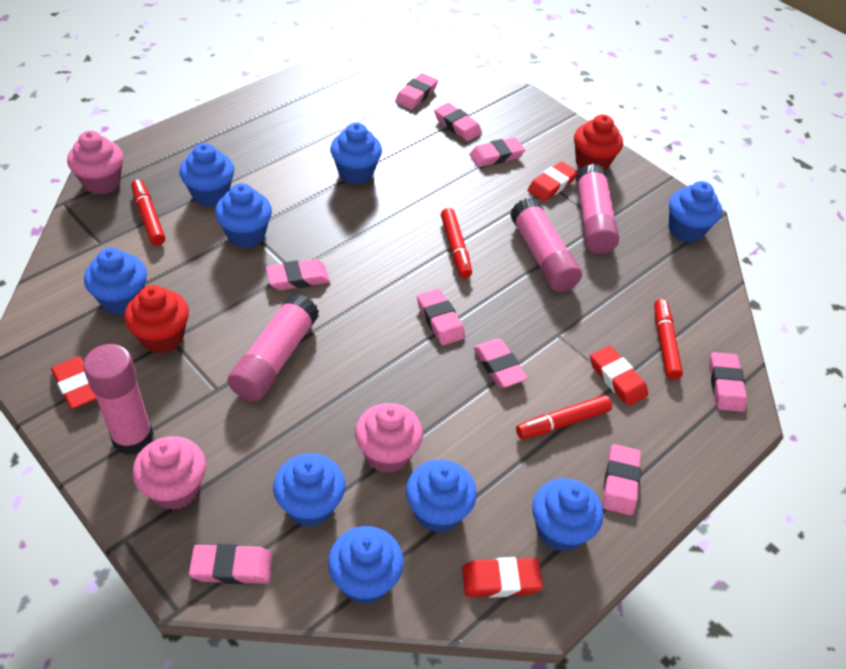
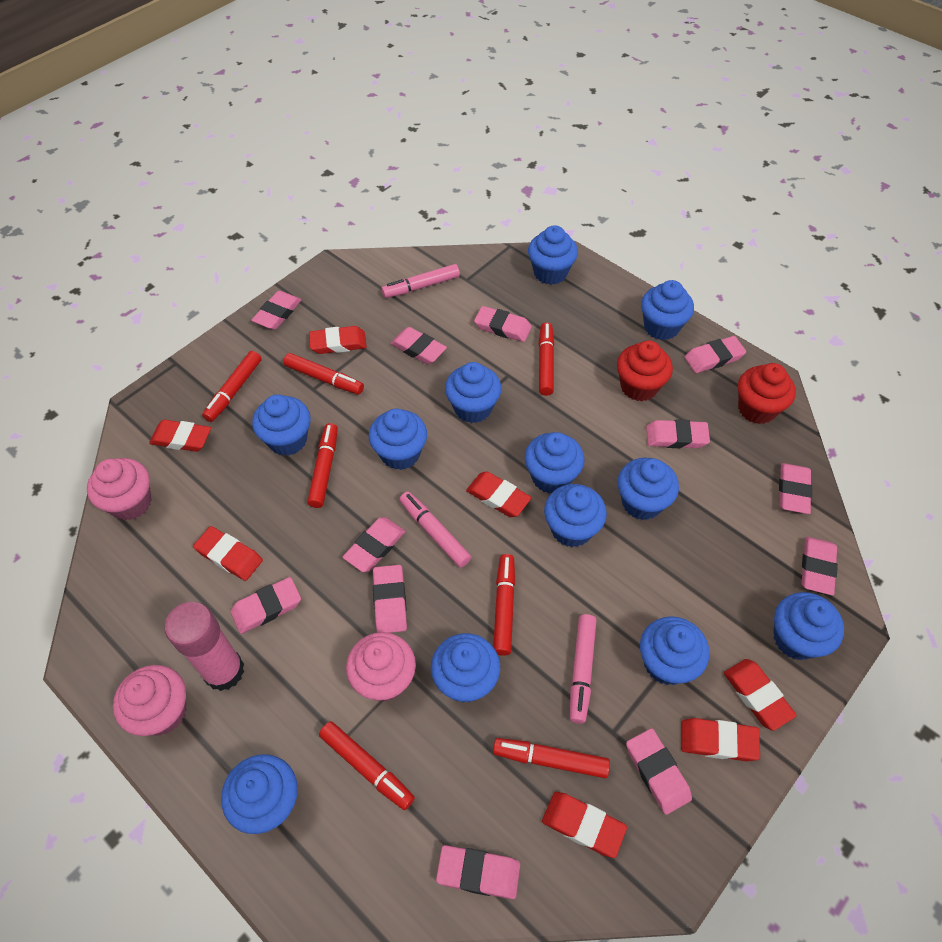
blue cupcake: [84,248,147,315] [179,143,234,207] [215,183,272,248] [273,453,345,527] [328,526,404,604] [330,123,382,184] [406,460,477,533] [532,478,603,552] [669,181,722,243] = 9 -> [221,755,298,834] [252,394,311,456] [369,409,427,470] [431,633,500,703] [445,362,501,423] [525,432,584,494] [528,225,578,285] [544,484,607,547] [618,458,679,520] [640,616,709,685] [641,280,694,340] [773,592,844,660] = 12
pink eraser: [189,544,272,584] [266,259,330,290] [395,73,438,110] [417,289,465,345] [434,103,482,141] [469,137,525,167] [473,339,528,388] [603,444,641,515] [709,352,747,412] = 9 -> [231,577,301,634] [251,291,302,330] [343,517,405,572] [373,565,407,633] [390,327,447,364] [436,845,520,899] [474,306,532,342] [626,728,692,815] [646,419,710,448] [685,336,746,373] [779,463,812,514] [801,537,838,595] = 12
pink glue stick: [83,344,154,455] [227,293,319,402] [510,198,582,292] [576,164,619,254] = 4 -> [164,602,244,691] = 1
pink marker: none = 0 -> [381,264,460,298] [399,491,471,568] [570,614,597,724] = 3
red eraser: [51,356,96,409] [462,557,543,598] [527,161,578,201] [590,346,648,406] = 4 -> [149,420,211,452] [193,526,263,581] [309,326,367,354] [466,471,532,517] [542,792,627,858] [681,718,760,761] [724,659,797,731] = 7
red marker: [131,179,165,245] [441,208,472,278] [516,395,612,439] [654,299,683,380] = 4 -> [202,351,262,422] [284,353,364,395] [307,423,338,508] [319,721,415,810] [493,554,515,656] [493,738,610,778] [539,322,554,396] = 7

